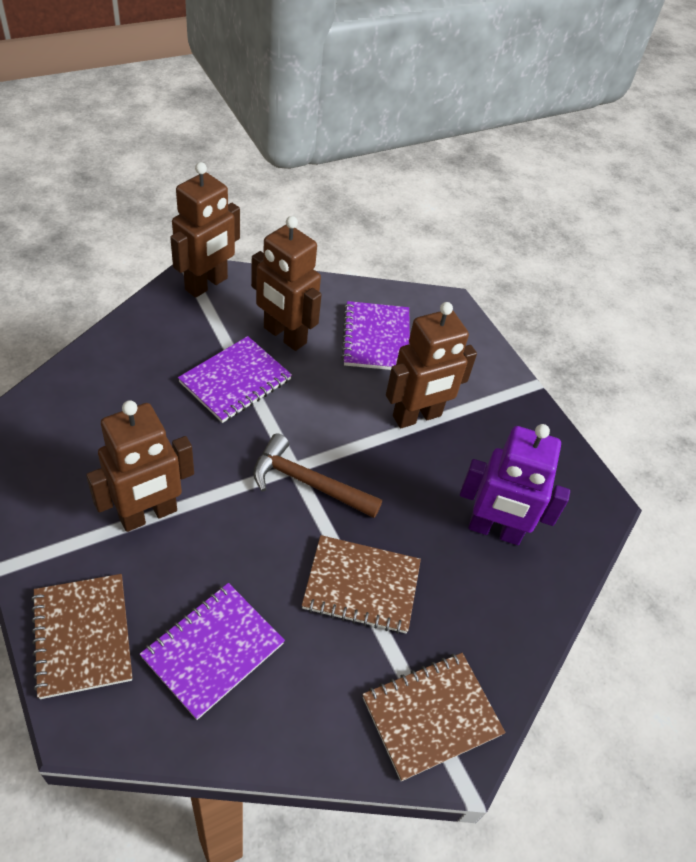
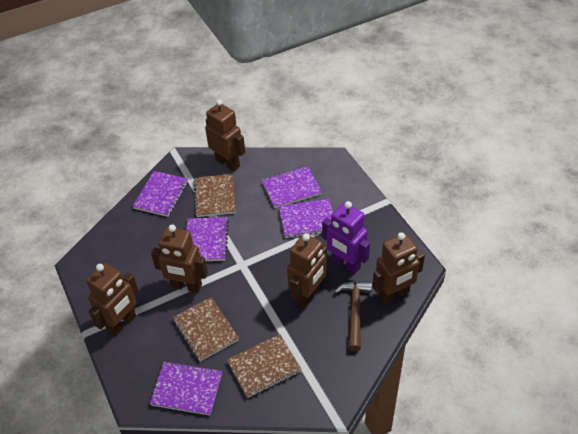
brown robot: [86,400,194,532] [170,162,240,298] [251,216,322,351] [386,302,477,428] = 4 -> [86,263,139,337] [151,225,208,293] [205,99,245,172] [287,233,327,308] [372,232,425,304] = 5
purple notebook: [140,583,285,720] [178,336,292,423] [341,301,410,370] = 3 -> [132,171,188,217] [150,361,222,415] [186,217,229,261] [262,166,322,208] [279,199,333,238] = 5

